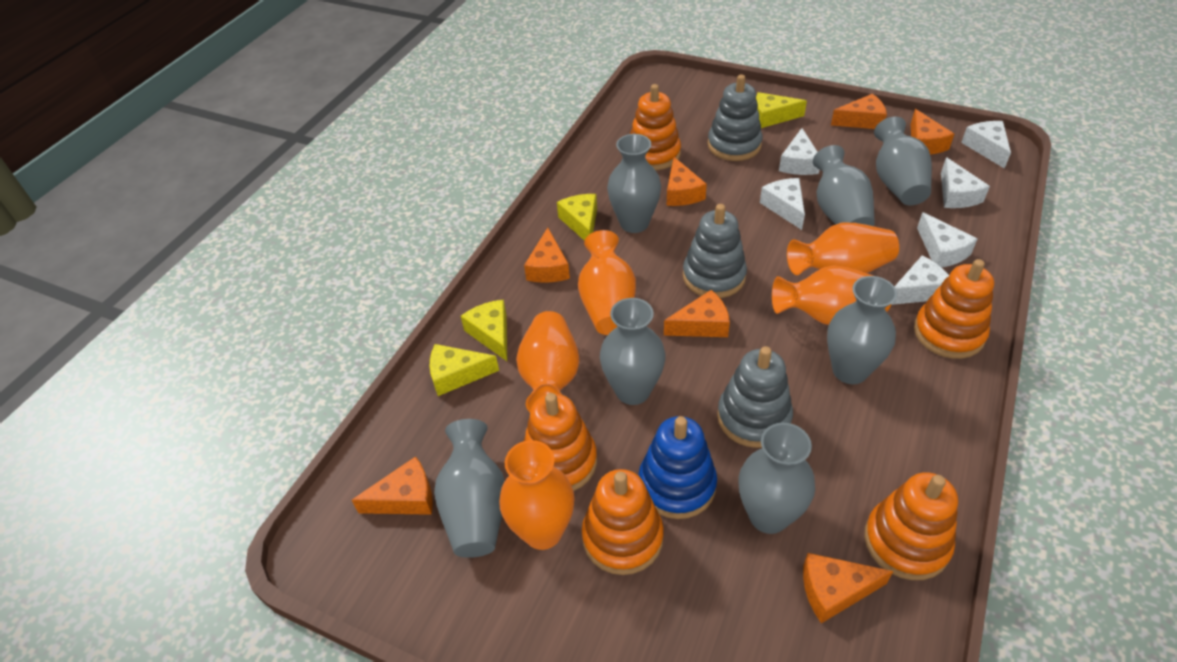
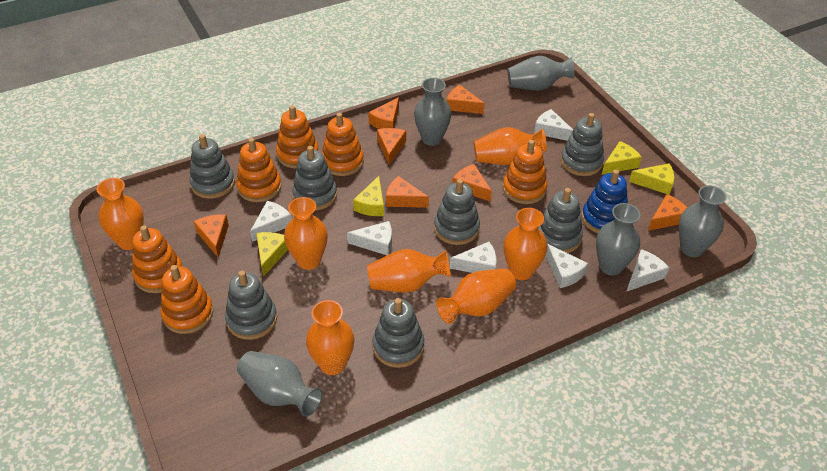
grey stacking toy: [683,204,747,298] [708,75,763,161] [717,346,793,448] = 3 -> [189,134,235,199] [225,271,277,340] [292,146,337,211] [372,298,424,368] [434,179,480,245] [538,188,583,253] [561,113,604,176] = 7
grey vase: [434,419,505,558] [600,298,666,405] [607,134,661,233] [739,423,815,534] [813,145,875,226] [827,276,897,384] [874,117,932,206] = 7 -> [237,351,322,417] [414,78,451,146] [508,56,575,91] [596,203,640,276] [679,185,726,257] = 5
orange stacking toy: [524,393,597,491] [582,469,664,575] [630,84,681,170] [864,472,958,580] [914,259,994,359] = 5 -> [132,225,183,293] [161,265,214,334] [236,138,281,202] [276,105,319,169] [322,113,364,176] [503,140,547,204] = 6
orange vase: [499,440,575,550] [516,311,579,412] [578,230,636,335] [772,265,891,325] [787,223,899,275] = 5 -> [97,178,144,250] [284,197,328,270] [306,300,354,375] [367,249,451,293] [436,268,516,324] [474,127,547,165] [504,208,547,280] = 7

